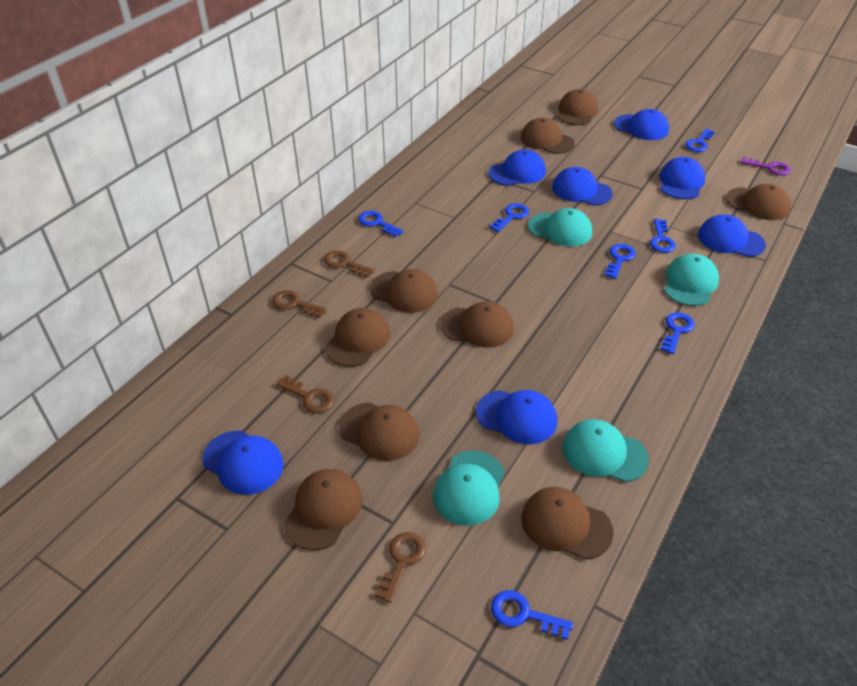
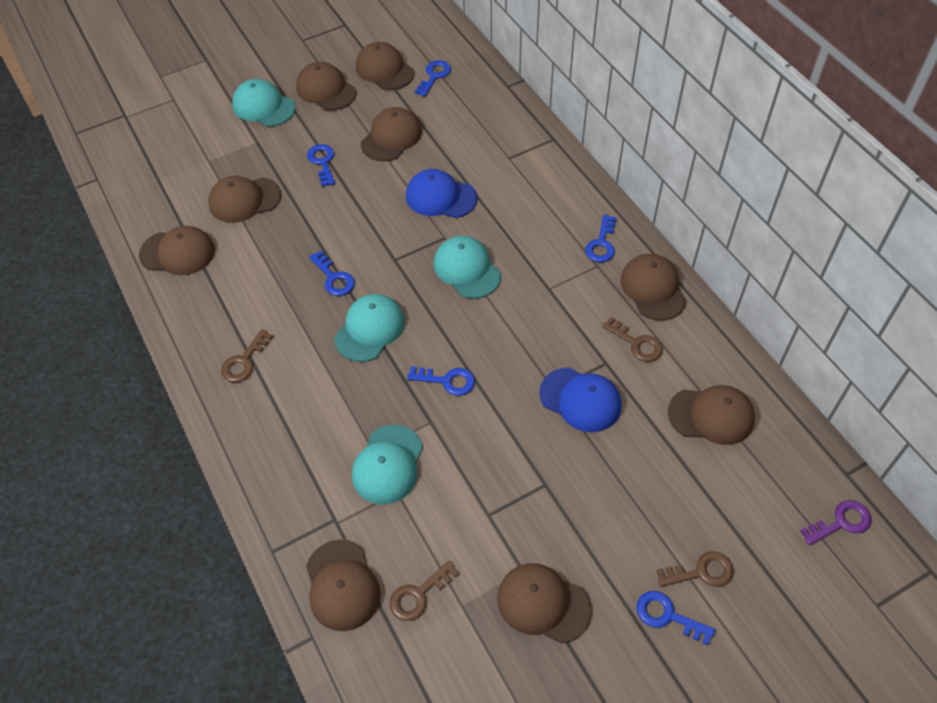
blue cap: [202,431,284,495] [476,390,557,444] [488,149,546,186] [552,167,613,206] [614,109,669,140] [659,157,705,199] [698,214,766,257] = 7 -> [406,169,477,218] [539,368,622,432] = 2
blue key: [358,211,404,237] [489,203,529,232] [491,590,573,640] [605,244,636,279] [650,219,676,253] [660,312,695,354] [685,129,715,152] = 7 -> [307,144,335,187] [309,251,355,296] [407,366,475,396] [415,60,451,97] [585,214,617,262] [636,591,715,645] = 6

